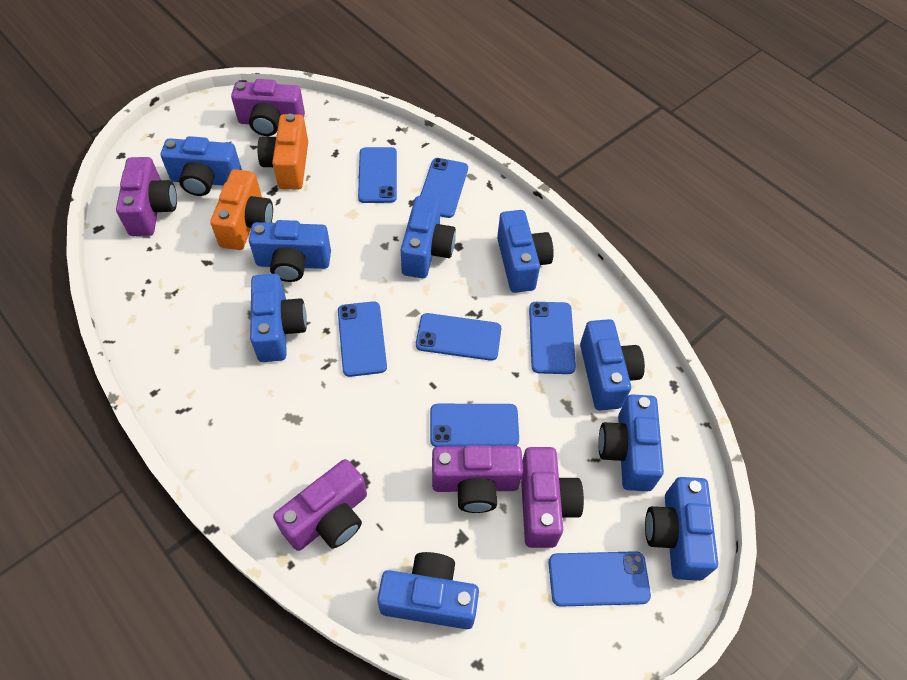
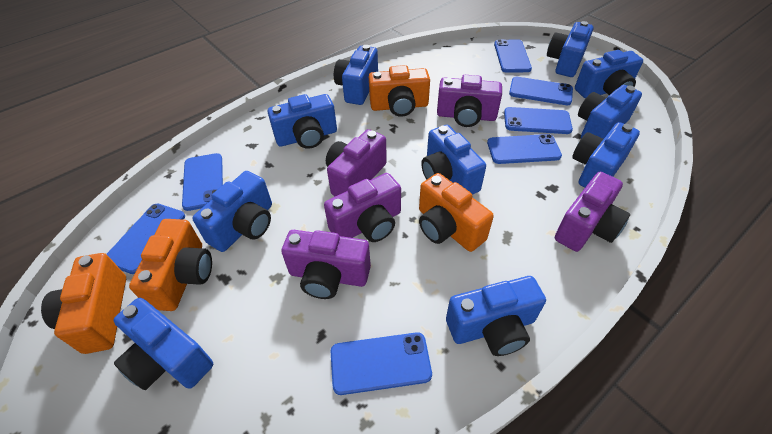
blue camera: [161,136,242,196] [249,220,331,282] [250,274,307,362] [377,552,479,629] [401,196,456,278] [497,210,554,293] [580,319,645,411] [598,394,664,491] [645,477,718,581] = 9 -> [113,298,213,390] [192,171,272,252] [268,94,337,149] [334,45,378,105] [421,125,486,195] [446,276,546,356] [547,21,594,77] [572,122,640,187] [575,50,643,98] [578,85,642,139] = 10
orange camera: [211,169,273,250] [257,114,308,189] = 2 -> [41,253,126,354] [129,219,212,311] [369,65,430,117] [419,173,494,252] = 4

